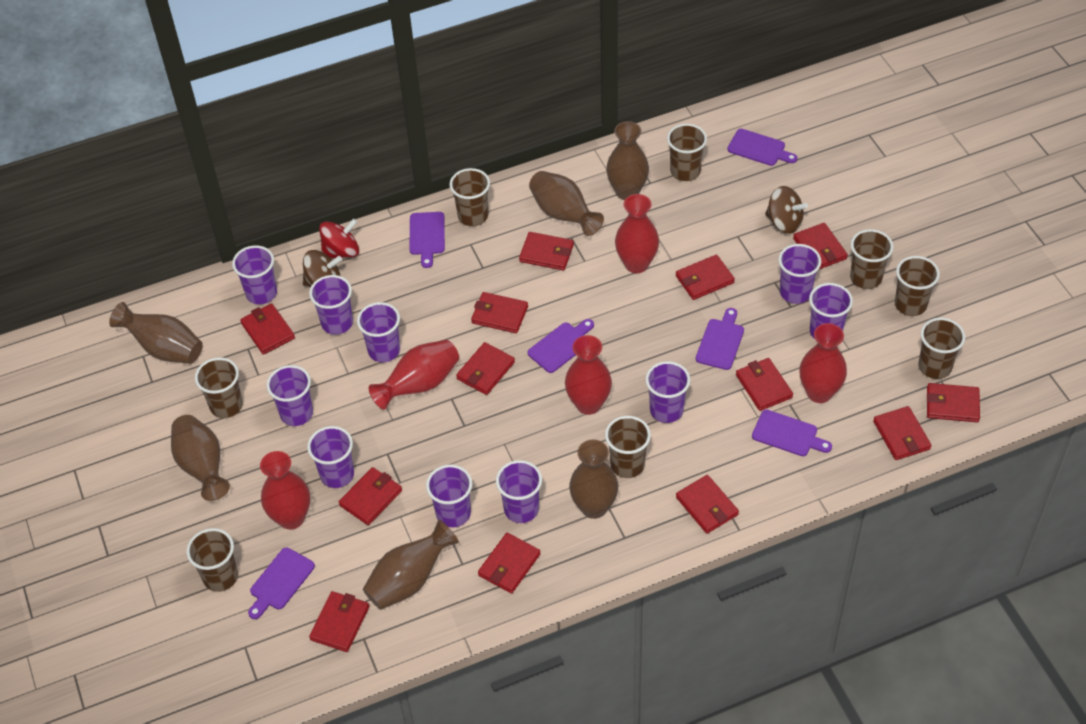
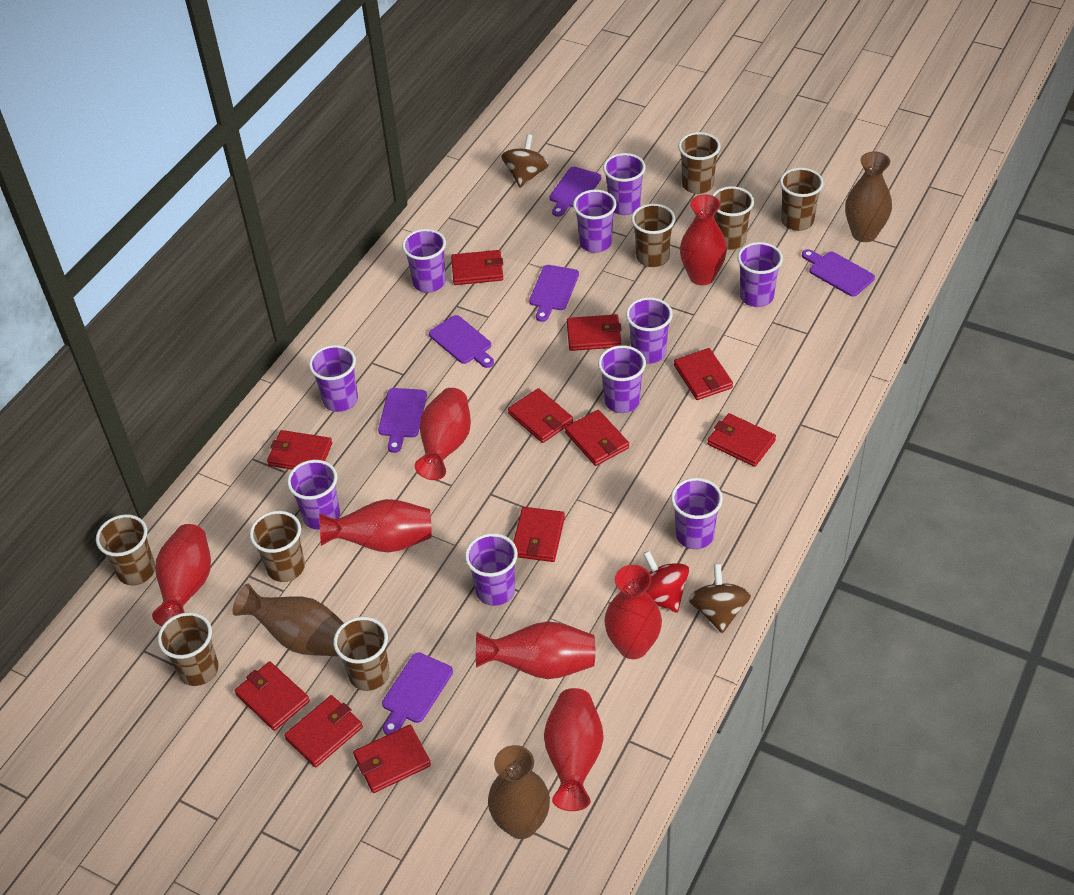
brown vase: [109,302,203,364] [171,415,230,501] [363,520,459,610] [529,171,604,236] [569,440,618,519] [606,121,649,200] = 6 -> [233,584,344,656] [488,745,550,839] [845,151,892,242] = 3
red vase: [260,451,310,530] [369,340,459,410] [565,335,612,415] [615,194,659,273] [800,323,847,403] = 5 -> [152,524,211,626] [319,499,431,553] [415,388,471,480] [476,621,595,679] [544,688,603,811] [604,565,662,659] [680,194,727,285] = 7
red wallet: [240,304,295,355] [309,591,369,652] [339,467,402,525] [456,342,515,395] [471,292,528,333] [478,533,541,594] [519,232,574,270] [676,255,735,300] [676,475,739,534] [736,358,793,411] [793,223,848,269] [873,406,932,460] [927,383,980,422] = 13 -> [234,661,310,731] [267,430,332,469] [284,695,363,767] [353,725,431,793] [451,250,503,285] [508,388,573,443] [513,507,565,562] [565,410,629,466] [567,314,622,351] [674,348,733,400] [707,413,776,467] = 11

